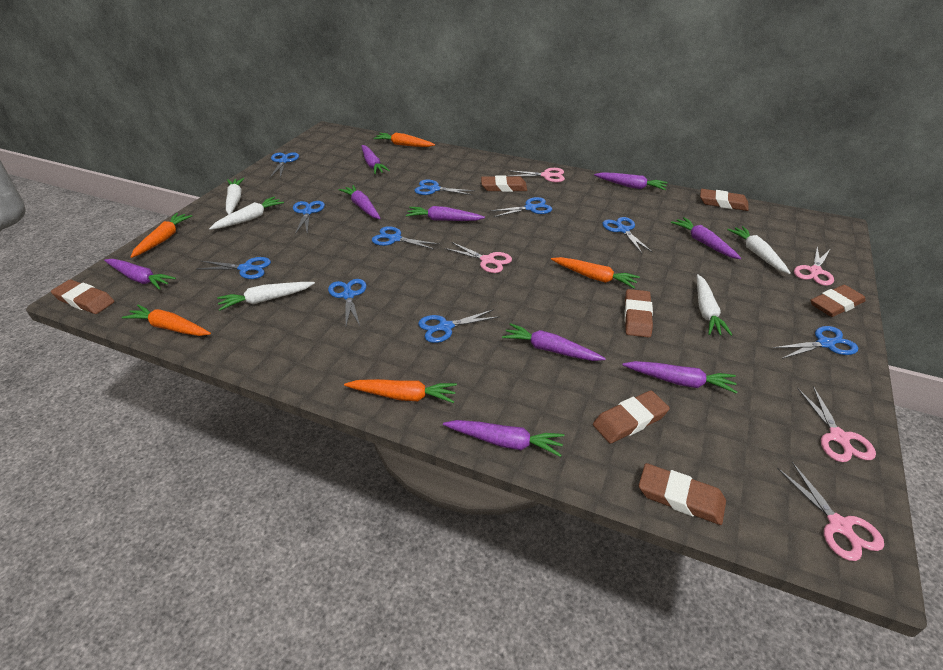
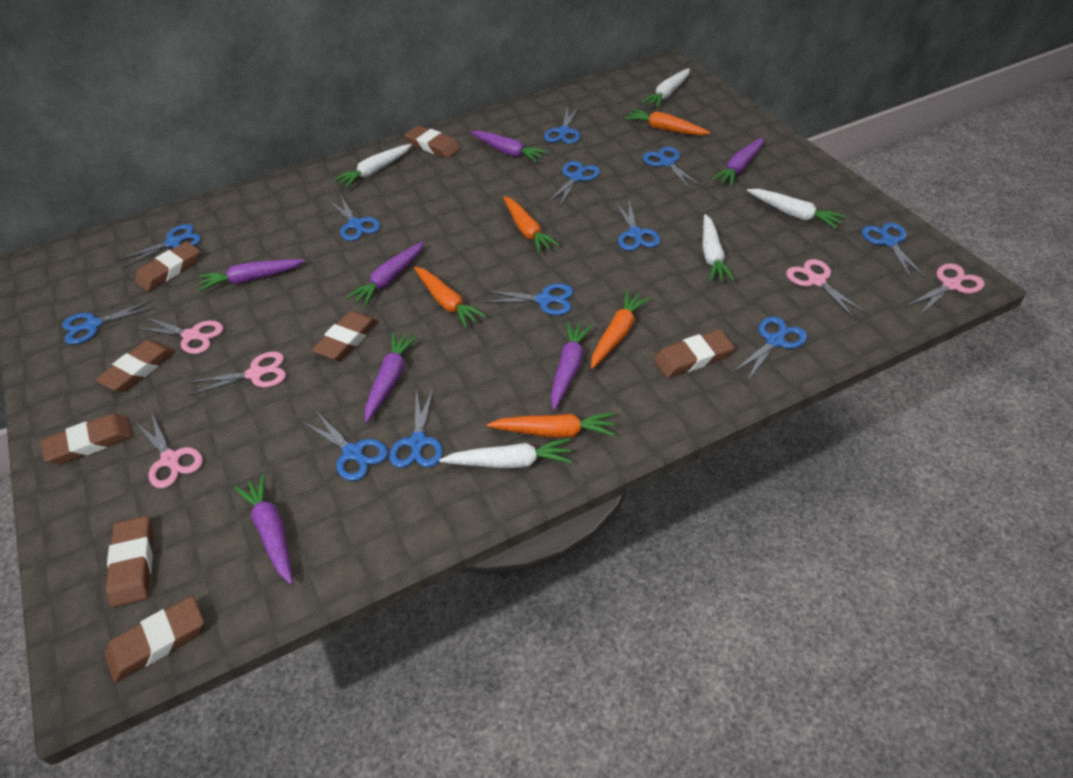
blue scissors: [197,257,271,279] [270,152,299,178] [293,201,325,234] [328,279,367,326] [372,226,439,250] [414,179,475,195] [418,309,499,343] [490,197,552,217] [602,217,652,253] [773,326,858,359] = 10 -> [62,299,156,345] [116,224,201,268] [303,411,388,481] [328,194,381,241] [389,387,443,468] [483,283,573,315] [544,106,580,144] [547,161,600,207] [615,201,661,251] [643,147,702,189] [732,316,807,382] [862,222,926,279] = 12
brown eraser: [51,279,115,314] [481,175,527,192] [593,390,670,444] [624,289,653,338] [639,463,726,525] [700,189,749,211] [810,285,866,317] = 7 -> [41,414,132,464] [96,340,175,392] [105,596,204,682] [106,516,153,607] [135,242,200,291] [312,311,378,361] [405,125,461,158] [654,330,734,378] = 8
purple carrot: [104,259,176,290] [338,185,381,219] [361,145,390,174] [406,206,485,221] [443,420,564,457] [502,323,606,361] [594,172,668,190] [622,361,737,394] [671,217,741,259] = 9 -> [198,259,305,291] [234,474,293,584] [347,241,424,306] [365,333,418,422] [470,131,548,162] [551,321,593,410] [711,137,763,187] = 7

